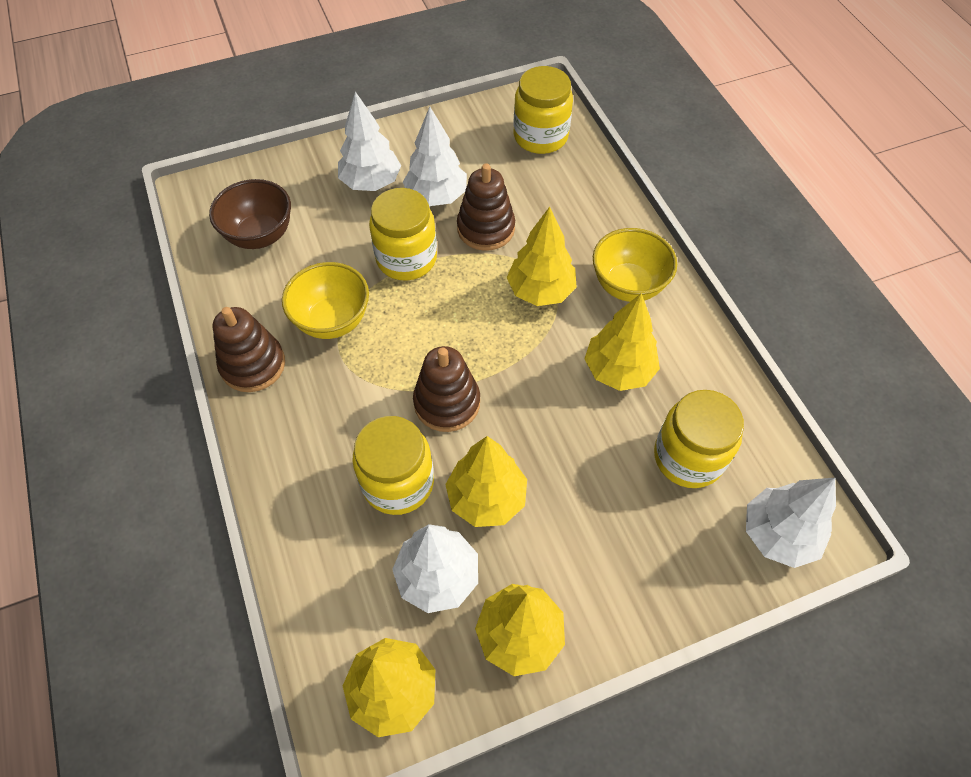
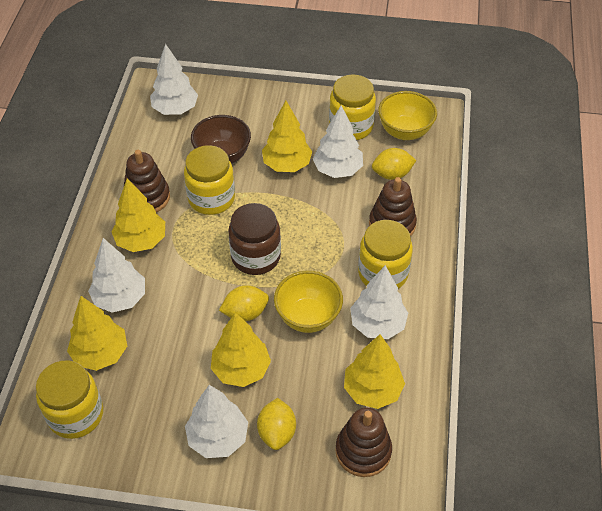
brown jar: none = 0 -> [228,203,281,275] = 1
white tree: [338,91,401,191] [392,524,478,613] [403,106,467,206] [746,478,836,568] = 4 -> [88,238,145,313] [150,44,198,115] [185,385,248,458] [313,106,363,178] [350,265,408,339] = 5
yellow lemon: none = 0 -> [219,285,269,321] [257,398,296,450] [372,148,416,180] = 3

